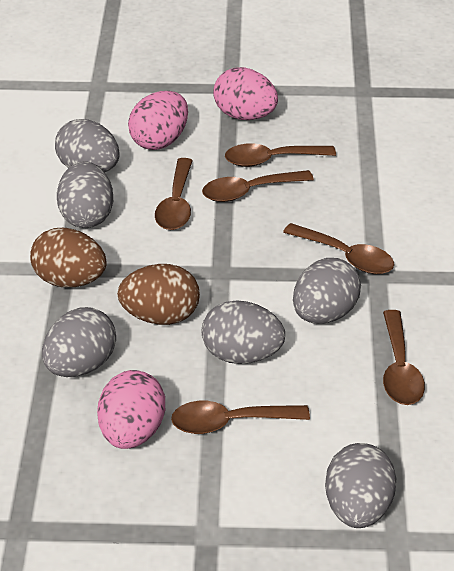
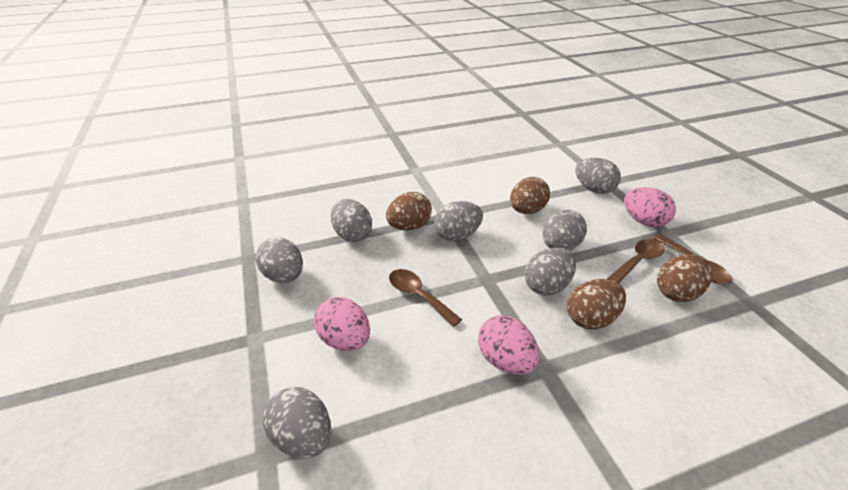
brown egg: [30,228,107,287] [117,264,200,325] = 2 -> [386,192,432,230] [510,177,550,214] [567,279,626,330] [657,254,713,302] = 4
brown spoon: [155,158,193,230] [171,401,310,434] [202,170,314,202] [225,143,336,167] [283,223,394,274] [383,310,425,405] = 6 -> [389,269,462,327] [607,239,665,283] [653,234,733,284] = 3
grey egg: [42,307,116,377] [55,119,120,172] [57,161,113,228] [202,300,285,364] [293,258,361,324] [325,443,396,528] = 6 -> [256,237,303,283] [263,387,331,459] [331,199,372,242] [434,201,483,241] [525,248,576,295] [543,210,587,250] [576,158,621,194] = 7

